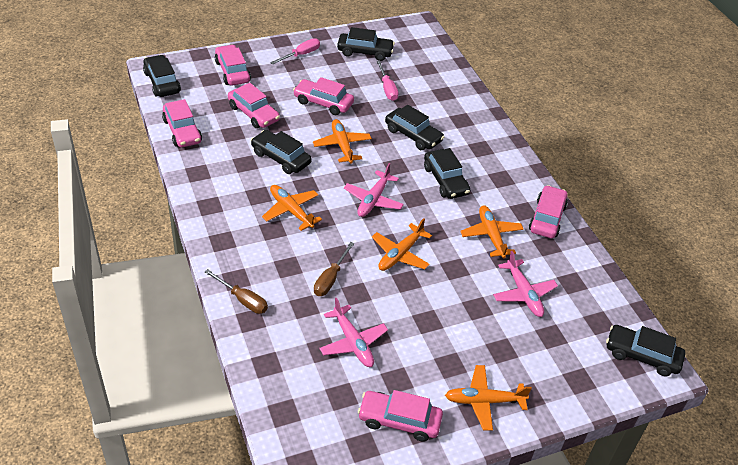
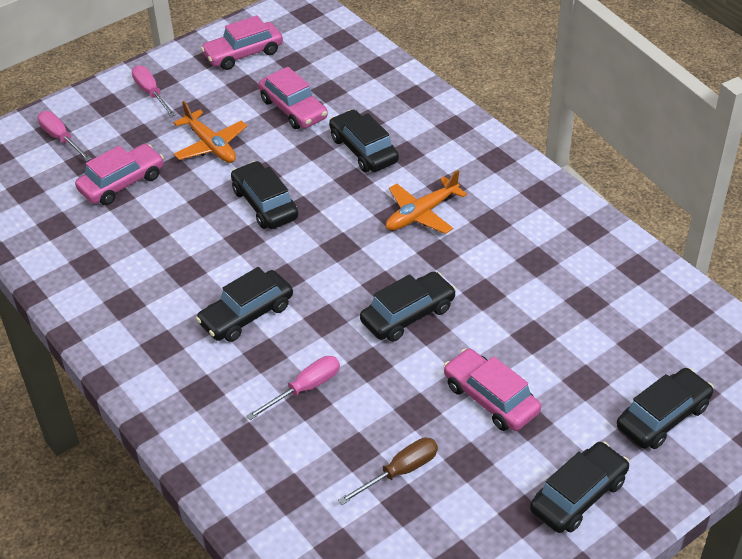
brown screwdriver: [205,269,268,314] [314,242,355,296] = 2 -> [338,437,438,505] = 1
orange plane: [262,185,322,231] [313,119,372,164] [372,218,432,271] [445,365,532,431] [460,206,524,258] = 5 -> [173,101,247,163] [386,170,467,234] = 2
pink car: [162,99,202,147] [215,45,251,86] [228,83,280,128] [293,77,354,115] [358,390,443,442] [529,185,568,238] = 6 -> [75,144,164,205] [201,15,283,70] [258,67,328,129] [444,348,541,431] = 4
pink plane: [319,298,388,367] [344,163,404,217] [493,251,558,317] = 3 -> none = 0
pink screwdriver: [270,38,320,65] [377,60,399,101] = 2 -> [37,111,92,161] [132,65,176,117] [246,356,340,420] = 3

